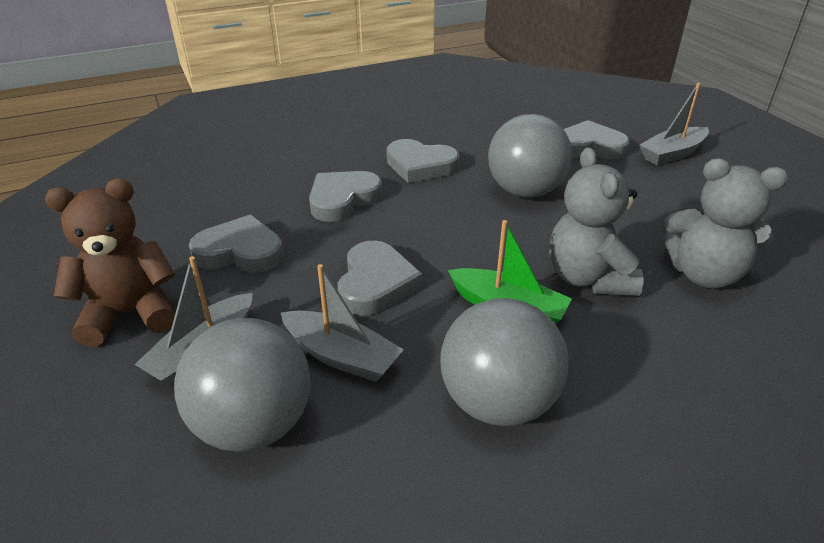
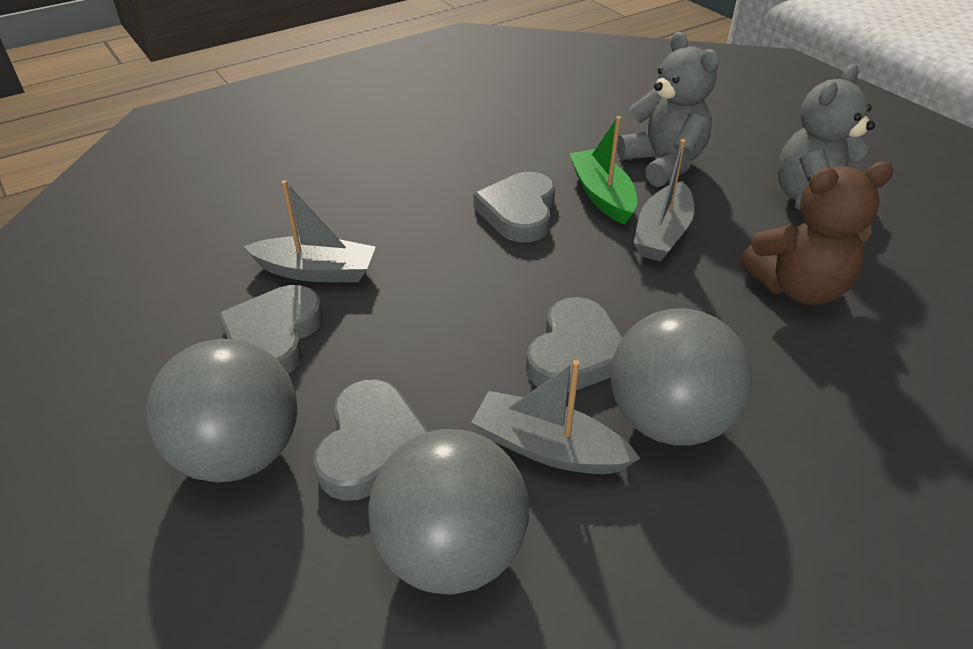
grey heart: [189,214,284,273] [309,171,382,222] [338,241,422,316] [386,139,460,183] [564,120,630,159] = 5 -> [218,285,323,374] [313,380,429,501] [473,172,555,242] [526,297,623,393] = 4

